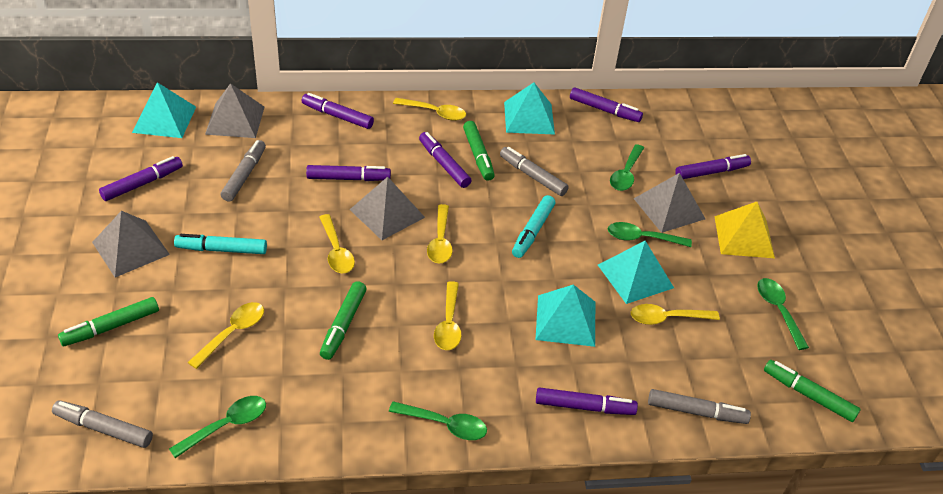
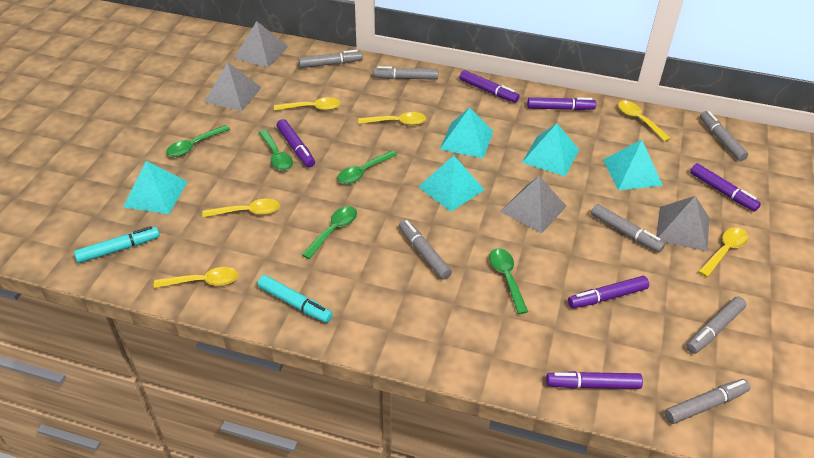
green marker: [58,297,159,346] [320,281,367,360] [463,121,495,181] [764,360,861,422] = 4 -> none = 0
grey marker: [52,400,153,448] [221,140,266,202] [500,147,569,196] [648,389,751,424] = 4 -> [299,50,363,68] [373,66,438,80] [399,220,452,280] [591,204,665,252] [664,379,750,424] [686,296,746,354] [700,111,748,161] = 7
purple marker: [99,156,183,201] [302,93,374,129] [306,165,391,181] [419,132,472,188] [536,387,638,415] [570,87,643,122] [675,154,751,179] = 7 -> [277,119,315,168] [460,70,520,103] [527,97,596,110] [546,371,643,389] [568,276,649,308] [690,163,761,211] = 6
turquoise pyramid: [132,82,196,138] [504,82,555,135] [535,284,595,347] [598,241,674,304] = 4 -> [123,161,187,214] [418,155,485,212] [440,108,493,158] [522,123,579,176] [603,140,663,190] = 5
yellow pyramid: [714,202,775,258] = 1 -> none = 0

